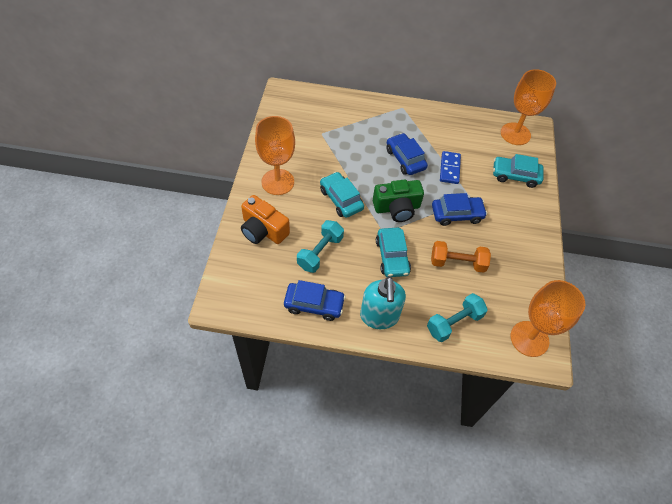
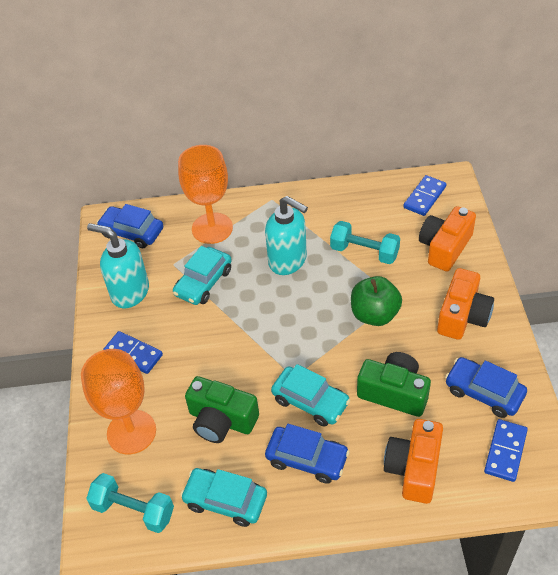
blue domino: [440,151,461,184] = 1 -> [103,331,163,374] [403,175,446,216] [484,419,528,482] = 3
green apple: none = 0 -> [351,276,402,326] = 1
green camera: [373,180,424,222] = 1 -> [185,376,259,443] [357,352,431,417] = 2
orange camera: [241,195,290,244] = 1 -> [384,419,443,504] [419,206,476,271] [437,268,494,340] = 3
orange dumbbell: [431,241,491,273] = 1 -> none = 0
orange goblet: [255,116,295,195] [501,69,556,145] [511,280,585,357] = 3 -> [81,349,156,454] [178,145,233,244] = 2
turquoise soap dispenser: [360,276,406,329] = 1 -> [87,223,149,308] [265,196,308,275] = 2

